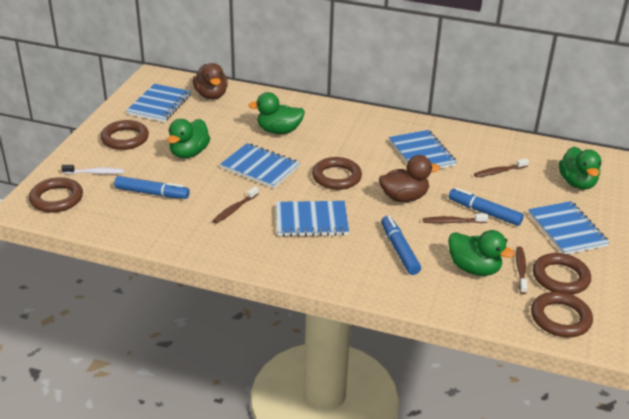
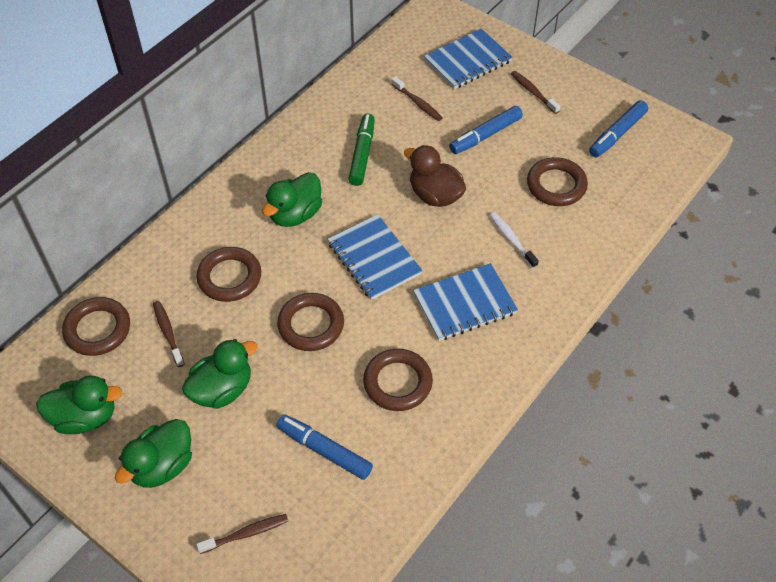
blue notebook: [126,84,191,122] [220,143,300,188] [276,201,349,237] [389,130,457,169] [528,201,610,254] = 5 -> [328,214,423,300] [413,263,518,341] [424,28,513,89] = 3
brown duck: [193,63,228,99] [379,155,440,202] = 2 -> [404,145,466,207] = 1
green marker: none = 0 -> [348,113,375,186] = 1

